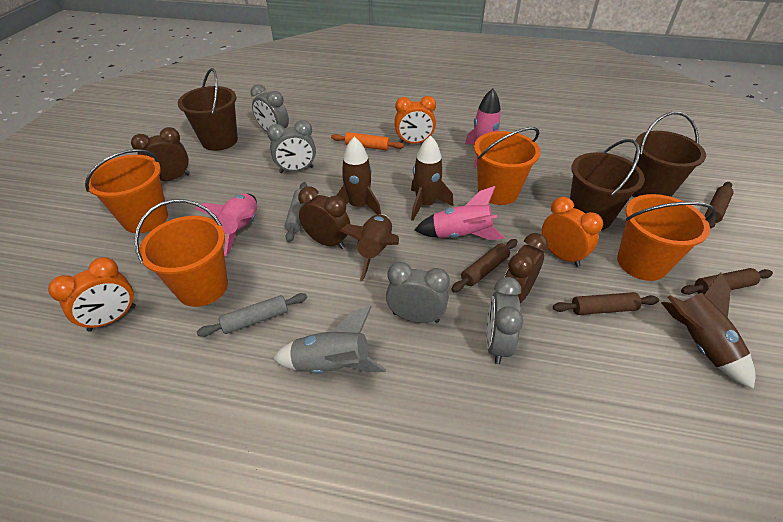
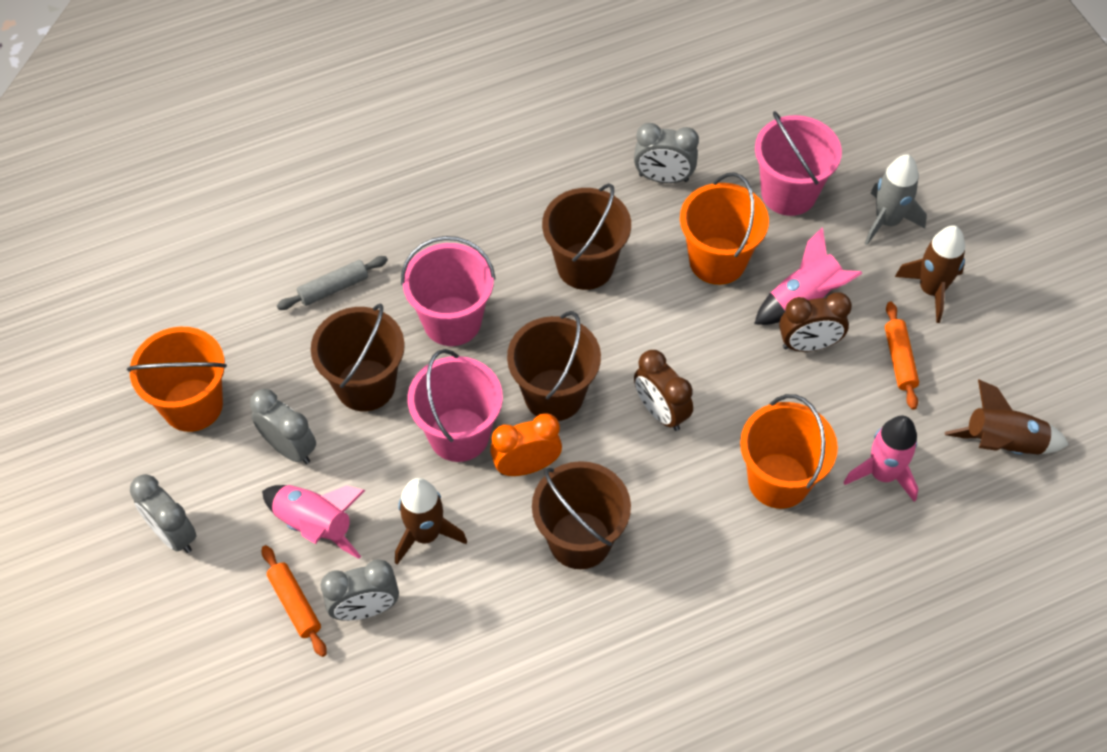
brown bucket: [178,68,238,151] [570,139,645,230] [632,112,706,198] = 3 -> [311,304,405,411] [507,311,601,421] [532,461,631,569] [542,183,631,290] = 4
brown clock: [131,127,190,181] [298,187,350,249] [505,233,548,303] = 3 -> [634,350,693,431] [779,292,852,352] = 2
brown rocket: [336,137,381,214] [339,214,399,281] [411,135,453,221] [661,272,755,389] = 4 -> [395,478,467,565] [895,225,965,323] [945,379,1069,455] = 3
brown rolling pin: [451,239,518,292] [553,292,659,315] [681,268,773,295] [705,182,734,229] = 4 -> none = 0
grey rolling pin: [197,293,307,337] [285,182,307,242] = 2 -> [277,256,388,310] = 1
orange bucket: [85,149,168,233] [134,199,228,307] [474,127,540,205] [617,194,716,281] = 4 -> [127,327,227,432] [680,173,769,285] [740,394,838,509] = 3
orange clock: [48,257,136,332] [394,96,436,144] [542,197,603,267] = 3 -> [490,413,562,476] = 1
orange rolling pin: [331,132,404,150] = 1 -> [262,545,327,657] [885,302,919,410] = 2
pink bucket: none = 0 -> [401,236,496,346] [407,349,503,462] [755,111,842,216] = 3

